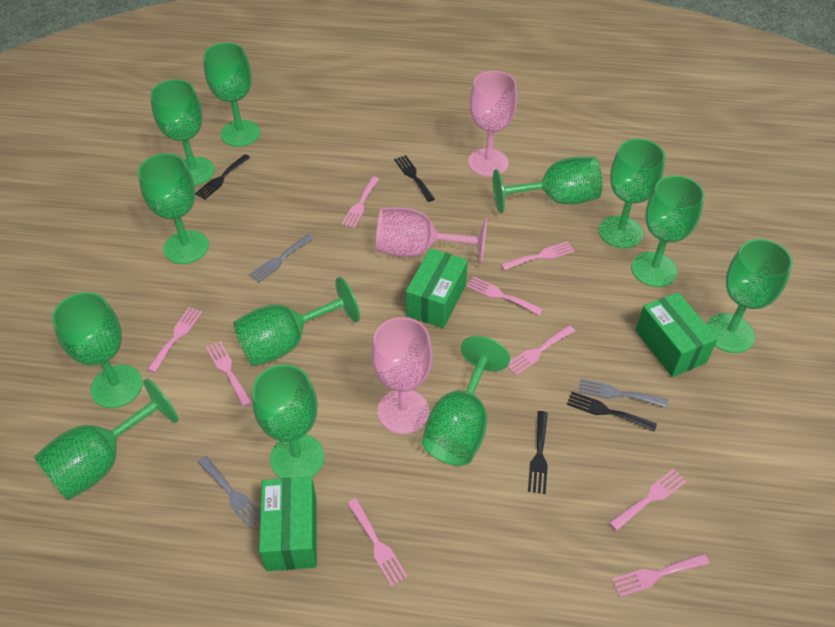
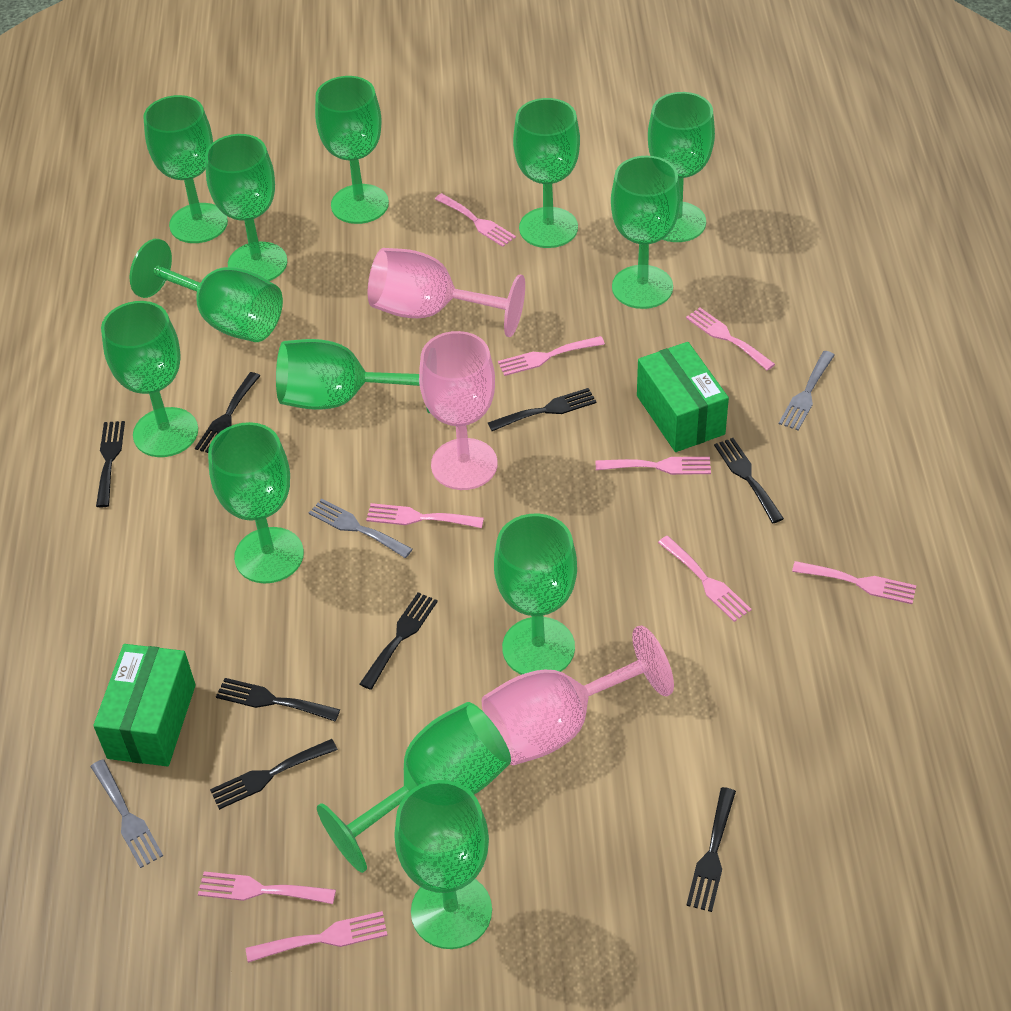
black fork: [195,154,250,199] [394,155,435,202] [528,411,548,494] [567,392,657,431] = 4 -> [96,421,125,508] [195,372,260,453] [210,739,338,810] [216,678,340,721] [360,592,438,690] [488,388,597,431] [686,787,736,912] [714,438,784,523] = 8
green box: [259,476,317,571] [406,248,468,328] [635,292,718,377] = 3 -> [93,644,196,766] [637,342,729,452] = 2
green goblet: [34,379,178,500] [52,292,143,408] [138,153,209,264] [150,79,215,186] [203,43,260,147] [233,277,360,367] [252,364,324,479] [422,336,510,466] [493,157,602,213] [599,139,665,248] [631,175,705,287] [706,239,793,353] = 12 -> [101,301,198,457] [129,239,283,342] [143,95,228,243] [205,134,287,281] [208,422,304,583] [276,339,430,413] [315,76,389,224] [317,702,511,873] [394,780,492,949] [494,514,577,675] [513,98,580,248] [611,156,680,309] [648,92,715,242] = 13

